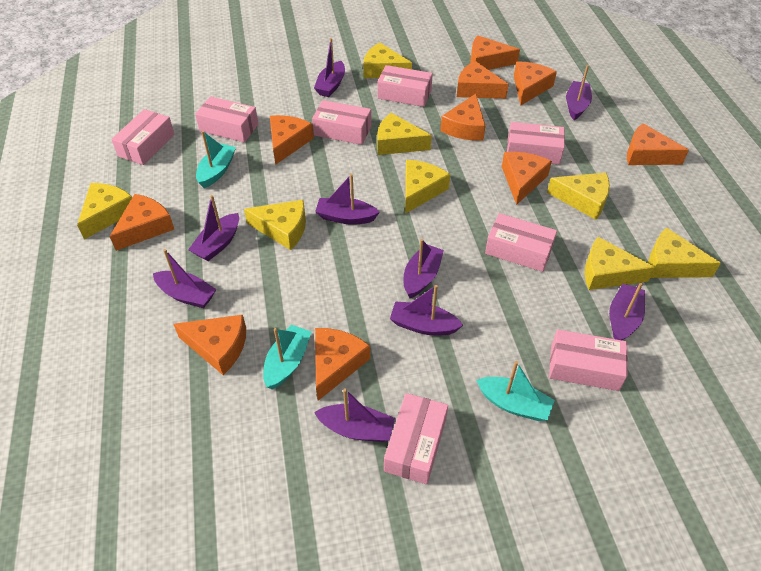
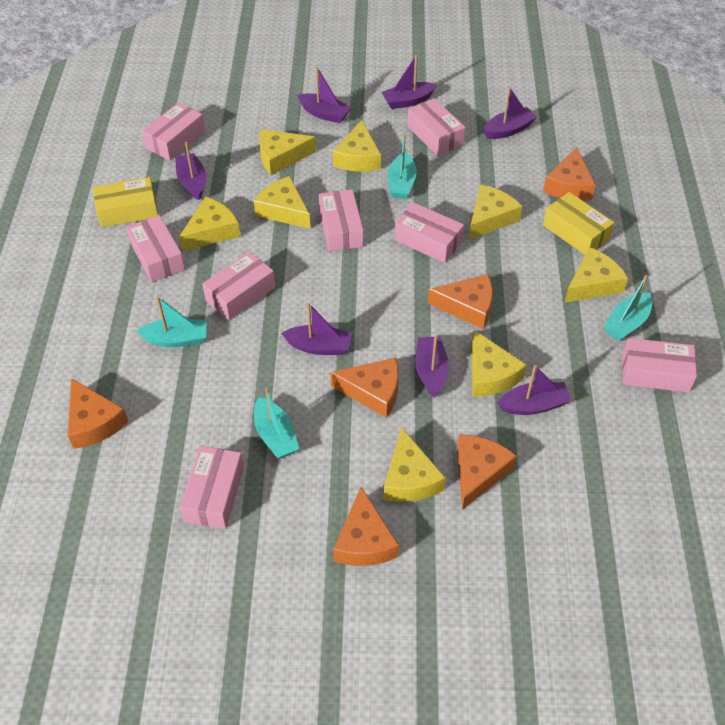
orange cheese: [109,194,174,251] [173,315,246,375] [270,115,314,165] [315,328,370,401] [440,94,486,141] [457,61,509,99] [471,35,520,70] [502,152,552,205] [514,61,557,106] [627,123,689,165] = 10 -> [68,378,128,449] [330,358,399,418] [333,487,399,566] [428,274,493,329] [457,434,517,510] [543,147,596,201] = 6
purple boat: [153,249,216,308] [188,195,239,261] [314,38,345,97] [314,388,395,442] [315,174,380,225] [390,285,463,336] [404,239,444,298] [566,65,592,120] [609,282,645,340] = 9 -> [175,142,206,200] [281,303,352,355] [297,67,351,123] [381,54,437,109] [415,336,449,397] [484,87,537,139] [497,365,572,415] = 7
turquoise boat: [196,131,236,188] [263,325,311,389] [476,361,555,421] = 3 -> [136,296,207,347] [254,388,299,459] [388,134,417,199] [604,275,653,341] = 4
yellow box: none = 0 -> [93,177,158,227] [543,192,614,255] = 2

